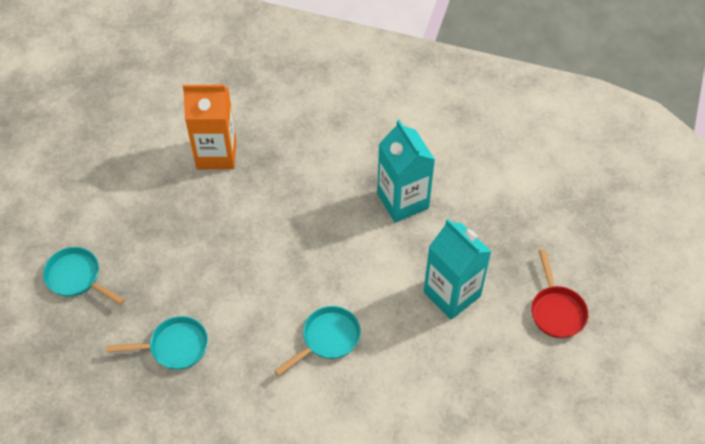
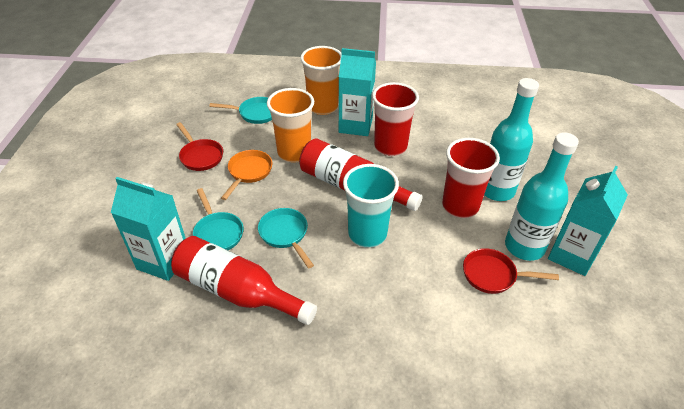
orange carton: [183,85,236,169] = 1 -> none = 0
orange cup: none = 0 -> [267,88,314,163] [300,46,342,115] = 2
orange pan: none = 0 -> [221,150,272,200] = 1
red bottle: none = 0 -> [171,236,317,325] [299,138,423,211] = 2
red cup: none = 0 -> [372,82,419,156] [442,138,500,218] = 2
red pan: [531,249,588,338] = 1 -> [176,122,223,171] [463,248,559,294] = 2
turquoise bottle: none = 0 -> [484,78,539,201] [505,132,579,261] = 2
turquoise carton: [377,120,435,223] [424,219,492,320] = 2 -> [111,177,186,281] [339,48,376,136] [548,166,628,276] = 3
turquoise cup: none = 0 -> [343,164,399,248] = 1

